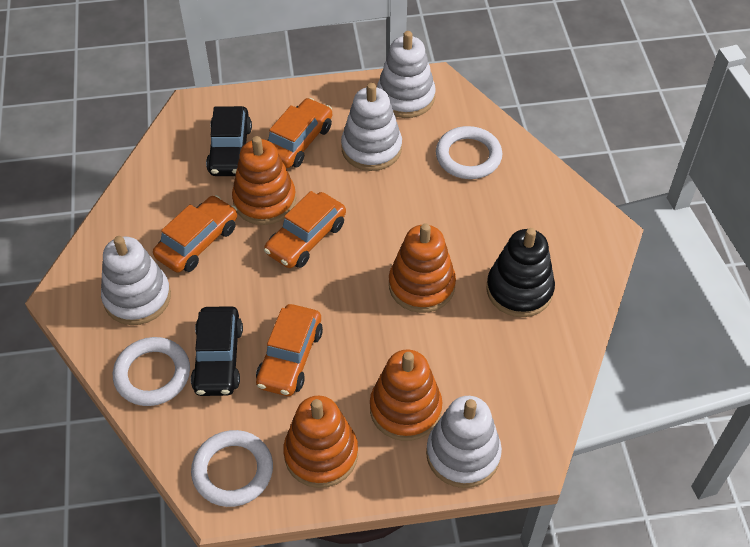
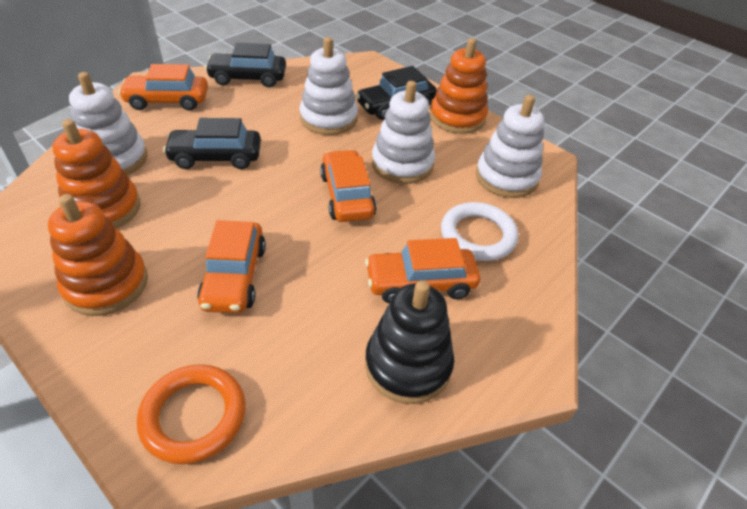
black car: [191,306,243,396] [206,106,252,176] = 2 -> [163,118,261,169] [205,43,286,87] [356,66,437,120] = 3
orange ring: none = 0 -> [137,364,246,464] = 1
orange stacking toy: [232,136,296,225] [283,396,358,488] [370,349,442,441] [389,223,456,313] = 4 -> [48,194,148,316] [52,119,140,228] [430,38,488,134] = 3
white ring: [113,337,190,406] [191,430,273,507] [436,126,502,179] = 3 -> [441,202,518,261] = 1

